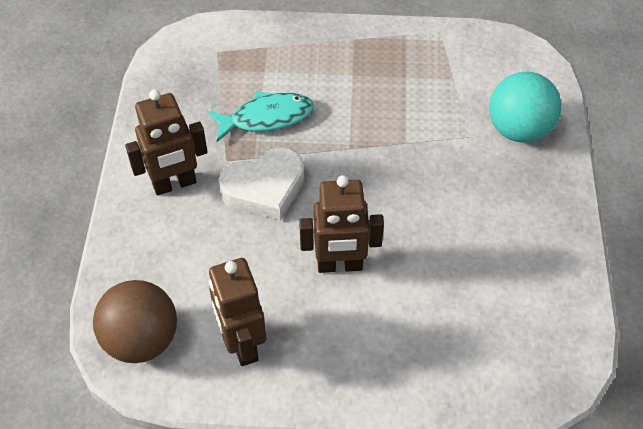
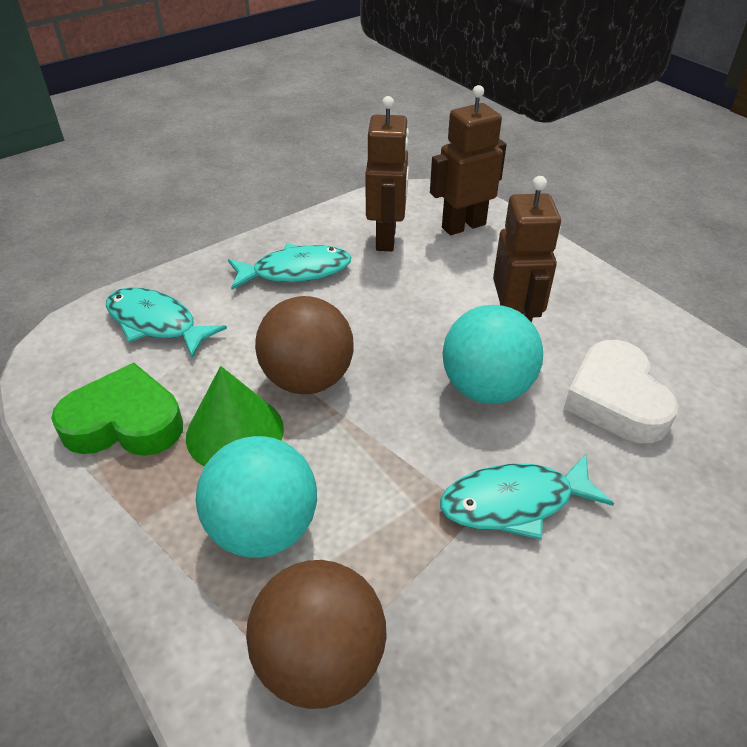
brown ball: [93,280,177,363] = 1 -> [246,560,387,709] [255,296,354,394] = 2
green cone: none = 0 -> [186,366,284,466] = 1
green heart: none = 0 -> [51,363,183,456] = 1
turquoise ball: [489,72,561,143] = 1 -> [196,436,317,558] [442,305,543,404] = 2
turquoise fish: [208,91,314,142] = 1 -> [106,287,227,358] [228,244,351,290] [440,454,614,540] = 3

